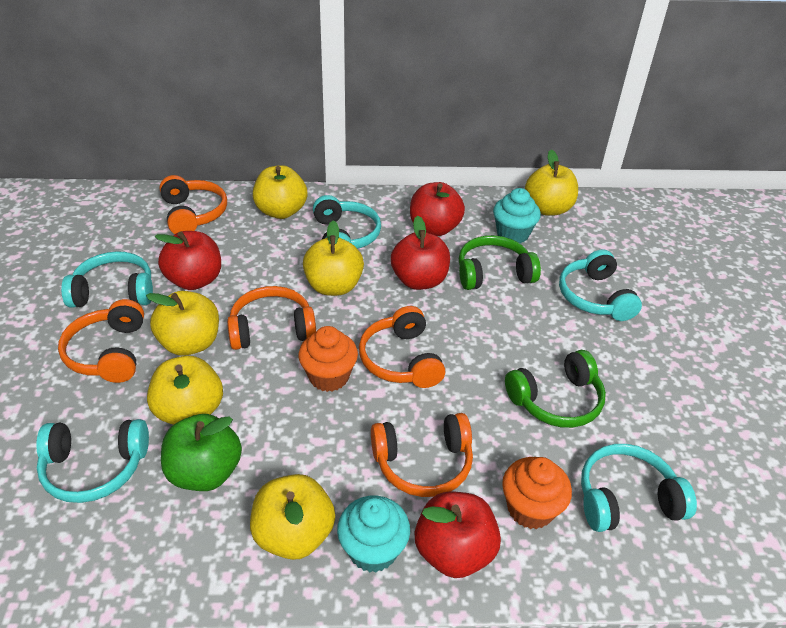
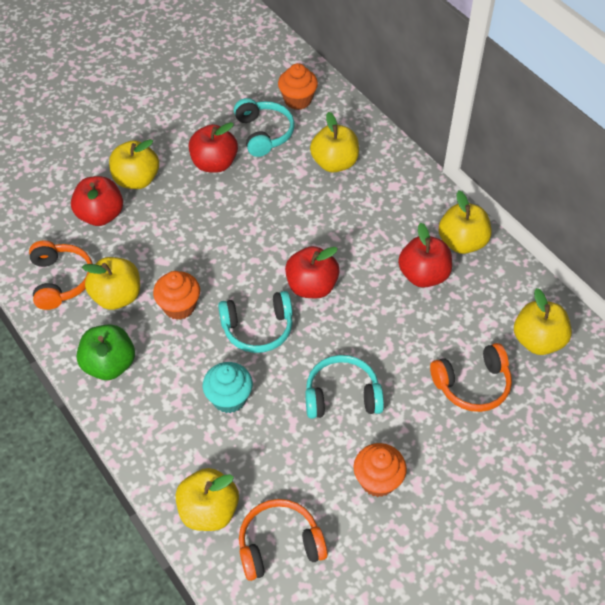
green headphones: [459,235,541,290] [505,350,606,428] = 2 -> none = 0
orange cupcake: [298,326,358,392] [502,457,572,529] = 2 -> [153,271,200,320] [278,63,318,110] [354,443,407,497] = 3
orange headphones: [58,299,144,383] [160,175,227,234] [227,286,316,350] [359,306,445,388] [371,413,473,497] = 5 -> [29,240,93,310] [239,499,328,581] [430,343,512,412] = 3
turquoise cupcake: [337,496,410,573] [493,188,541,243] = 2 -> [203,362,253,413] = 1
turquoise headphones: [36,419,149,503] [61,251,153,308] [313,195,381,249] [559,249,642,321] [581,444,697,532] = 5 -> [218,291,293,353] [234,98,295,157] [305,355,384,419] = 3

